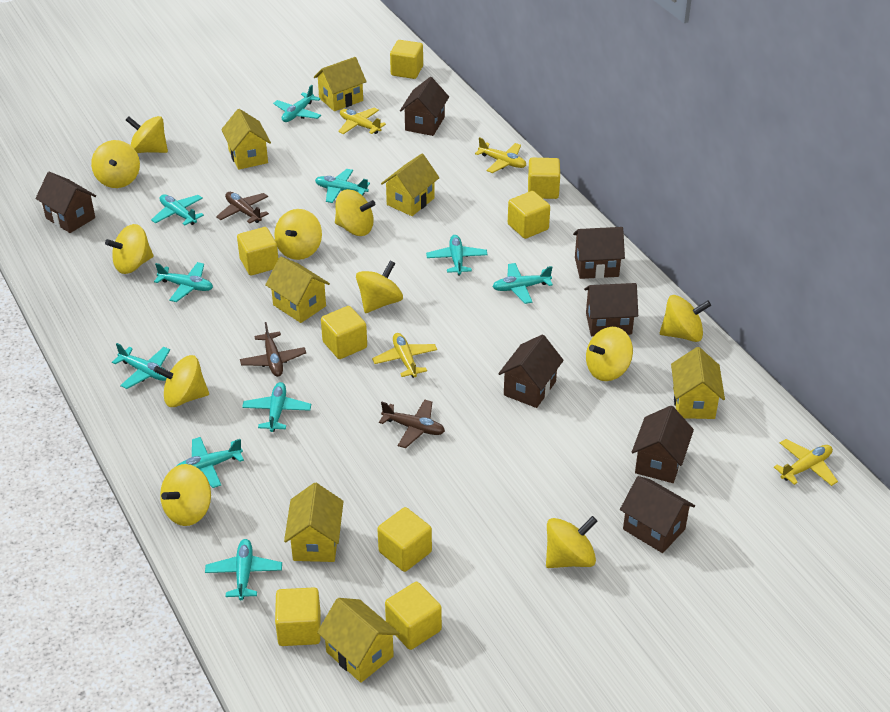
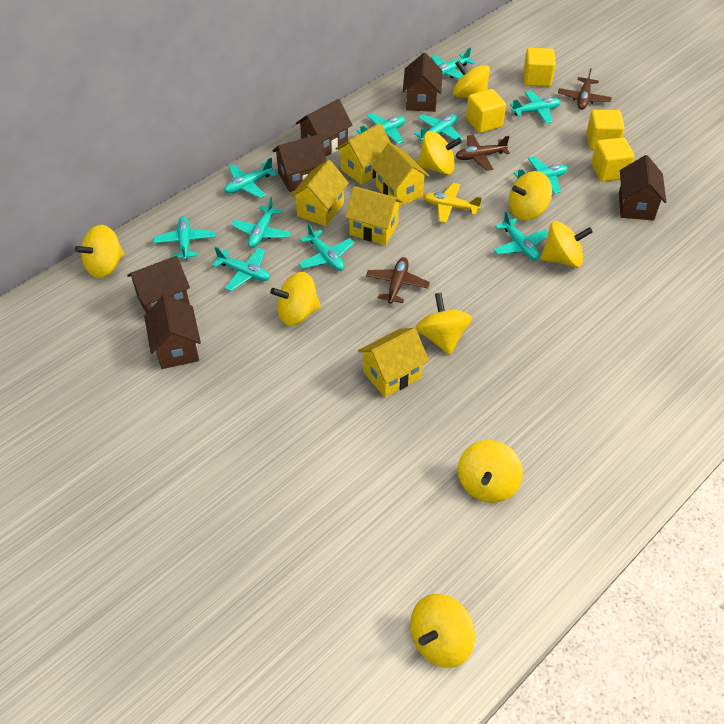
brown house: [35,172,96,233] [400,77,449,136] [498,334,564,408] [573,227,625,279] [584,283,638,336] [620,476,695,553] [632,406,694,483] = 7 -> [127,256,190,313] [144,295,201,369] [273,135,326,192] [296,99,353,157] [403,53,442,112] [619,155,666,221] = 6
turquoise plane: [112,343,170,389] [151,194,204,225] [154,262,213,302] [177,437,244,488] [205,539,282,600] [242,382,311,432] [273,85,321,122] [315,169,370,203] [426,235,488,275] [492,263,553,304] = 10 -> [153,216,215,260] [212,246,270,291] [224,158,277,198] [231,197,291,248] [298,223,355,271] [356,113,405,144] [414,114,463,142] [431,47,475,79] [493,211,548,260] [510,91,561,123] [514,156,568,194] = 11
yellow cube: [237,227,278,275] [275,587,321,646] [321,306,367,359] [377,507,432,572] [385,582,442,650] [390,40,423,79] [508,191,550,239] [528,158,560,199] = 8 -> [466,89,506,133] [523,48,556,87] [586,110,625,150] [591,138,635,181] = 4
yellow house: [221,109,271,170] [265,257,330,323] [284,483,344,562] [314,57,367,111] [317,598,400,683] [381,154,439,216] [671,347,725,419] = 7 -> [290,160,349,226] [336,123,390,185] [345,186,403,245] [358,328,429,397] [371,142,430,206] = 5
yellow plane: [338,108,386,134] [372,333,437,378] [475,137,526,173] [774,439,838,486] = 4 -> [423,183,482,223] = 1
yellow spinning top: [91,140,140,188] [105,224,154,274] [126,116,168,153] [154,355,209,407] [160,464,211,526] [274,209,322,260] [335,189,375,236] [356,260,403,313] [546,516,597,568] [586,327,633,381] [660,295,711,342] = 11 -> [75,225,124,278] [270,272,321,326] [410,594,475,668] [416,293,472,355] [417,131,462,175] [453,60,490,98] [458,440,523,503] [509,171,552,220] [540,221,593,268] = 9

